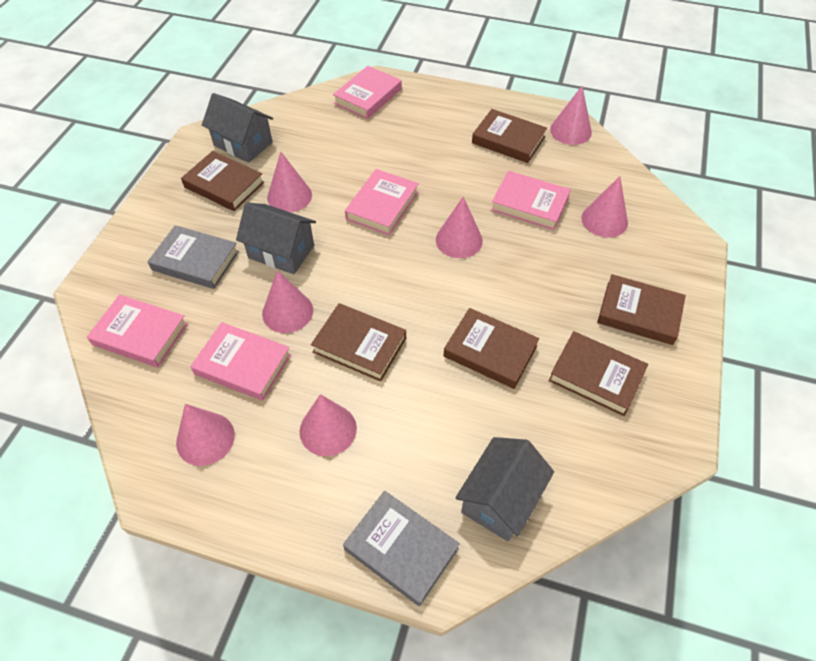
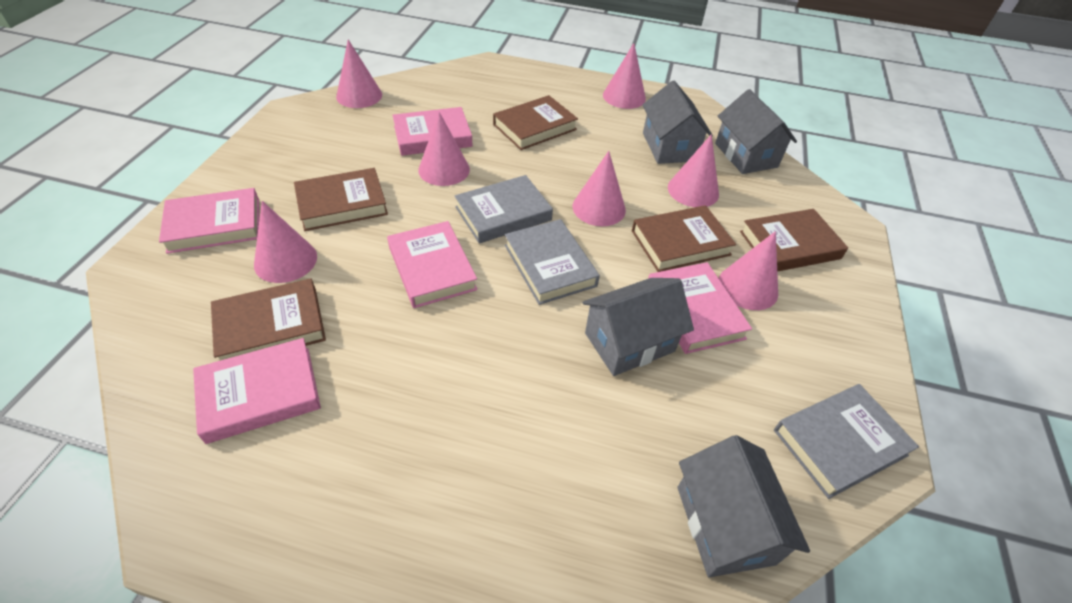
brown book: [181,151,264,211] [311,303,406,381] [444,308,539,389] [472,109,547,163] [549,331,648,416] [597,274,686,345] = 6 -> [211,278,326,361] [294,168,388,231] [493,95,578,150] [632,205,736,272] [740,209,848,272] = 5
grey book: [148,225,239,289] [343,490,460,606] = 2 -> [455,175,553,244] [505,219,600,305] [774,384,919,499] = 3
grey house: [202,93,273,163] [236,203,316,274] [455,437,554,541] = 3 -> [582,278,694,376] [642,81,713,164] [678,435,810,577] [715,89,797,174] = 4

